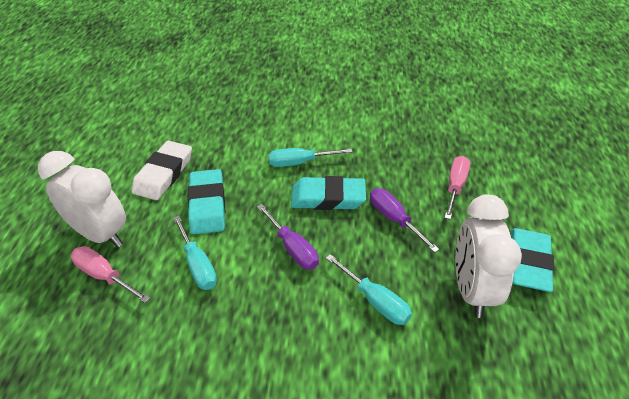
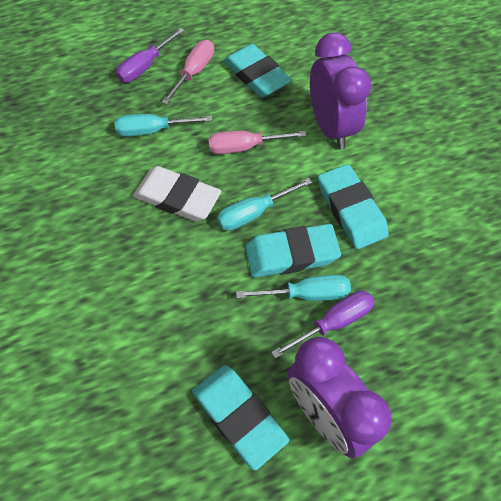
purple clock: none = 0 -> [288,337,391,458] [310,33,371,150] = 2
turquoise eraser: [188,169,225,234] [291,176,366,210] [511,228,554,292] = 3 -> [192,365,289,470] [223,44,292,97] [245,224,341,278] [318,164,389,249] = 4
white clock: [38,151,126,248] [455,194,522,318] = 2 -> none = 0

